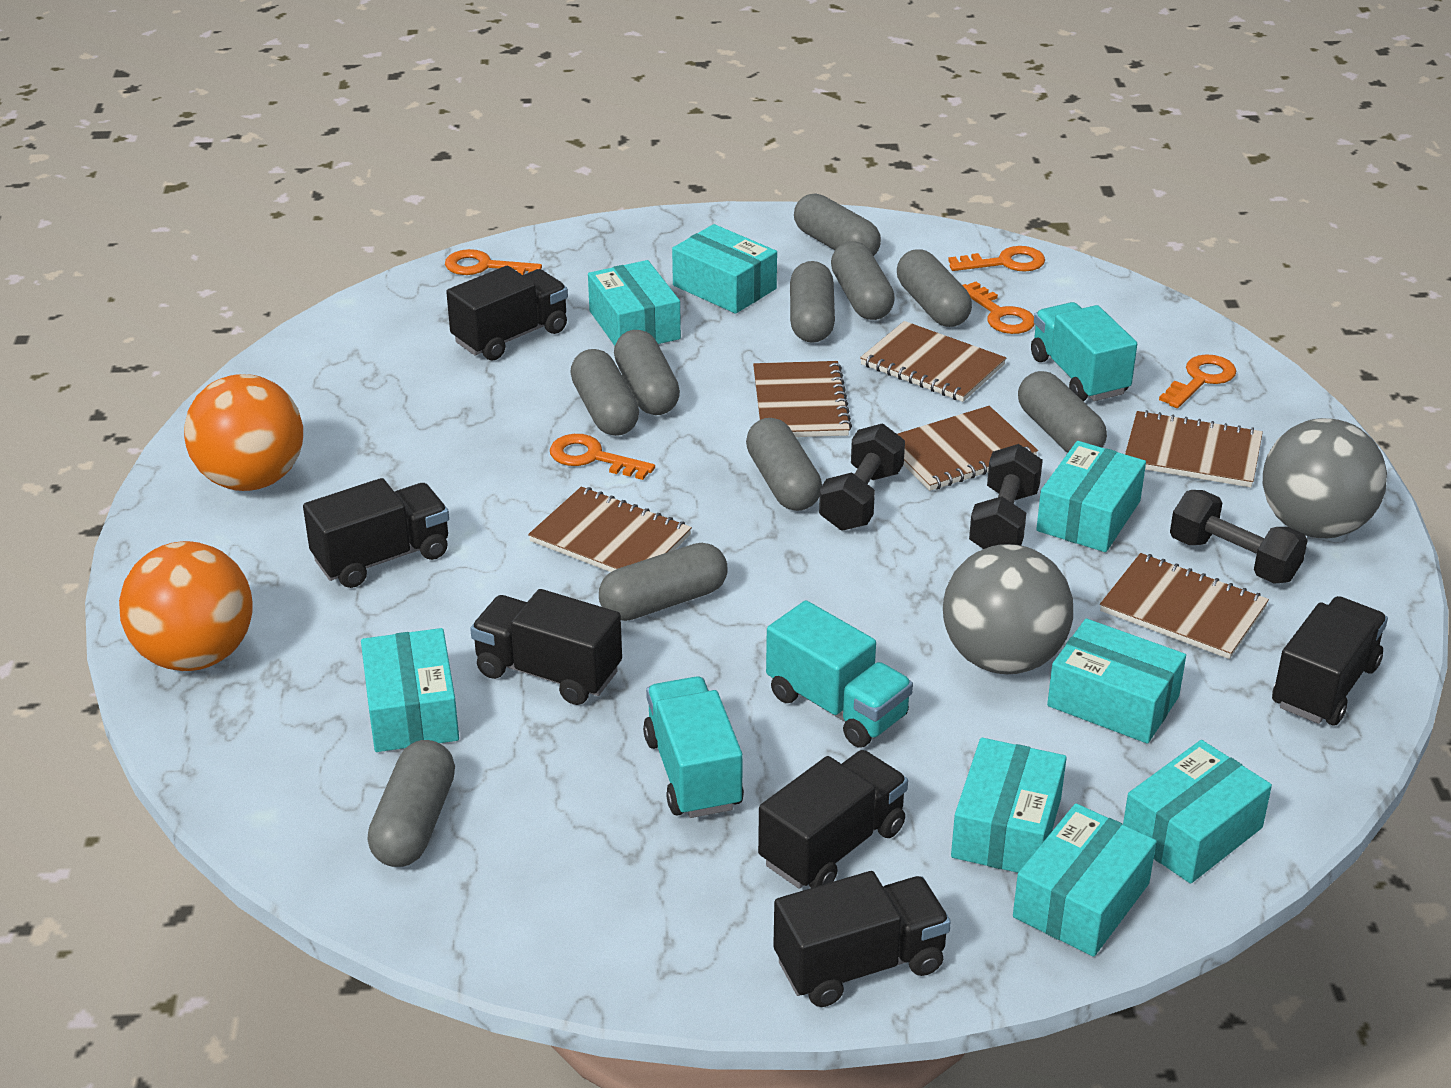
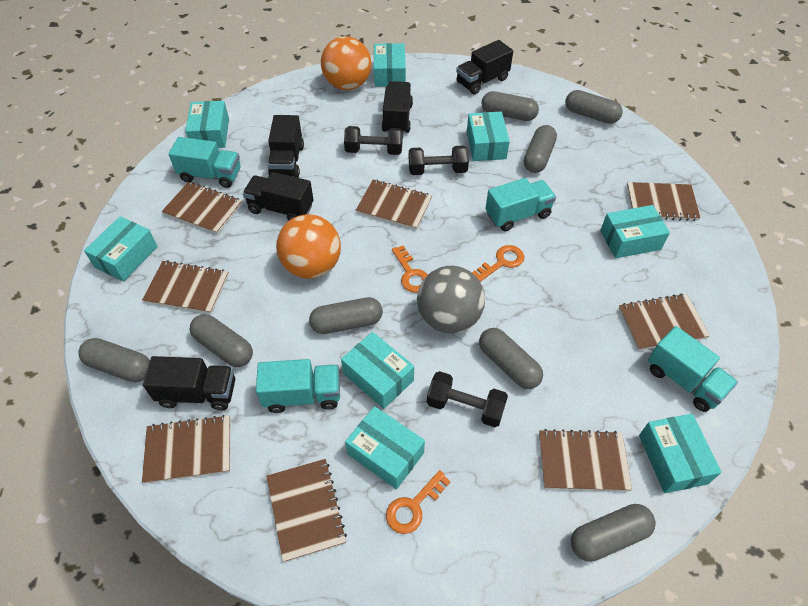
black truck: [303,478,449,588] [446,266,568,360] [470,589,622,705] [758,750,908,889] [773,871,951,1007] [1272,596,1388,725] = 6 -> [143,356,235,410] [243,172,314,220] [268,115,304,178] [382,81,413,134] [456,40,513,95] = 5
brown notebook: [528,487,692,572] [753,361,852,437] [860,321,1006,402] [898,406,1038,491] [1100,553,1269,659] [1125,410,1263,488] = 6 -> [142,260,229,314] [142,415,230,484] [162,182,242,234] [267,459,347,562] [356,180,432,230] [539,429,632,491] [619,293,710,351] [627,182,701,221] = 8
grey ball: [943,544,1073,674] [1263,418,1387,538] = 2 -> [417,266,485,333] = 1
grey capsule: [367,740,455,867] [570,349,639,436] [599,543,728,621] [614,330,680,415] [746,418,822,511] [790,261,835,343] [794,193,881,256] [831,241,895,320] [897,249,972,327] [1018,371,1107,453] = 10 -> [78,338,150,382] [190,314,253,367] [309,297,383,334] [479,328,543,389] [481,91,539,121] [524,125,557,173] [565,90,623,124] [571,504,656,562] = 8
orange key: [445,249,542,275] [550,434,655,480] [948,246,1045,272] [962,282,1035,334] [1159,354,1236,408] = 5 -> [386,470,451,534] [392,245,428,293] [472,245,524,282] = 3
turquoise truck: [643,676,744,818] [766,600,913,748] [1031,302,1137,401] = 3 -> [169,137,241,188] [256,359,340,413] [485,178,556,231] [648,326,738,412] = 4

